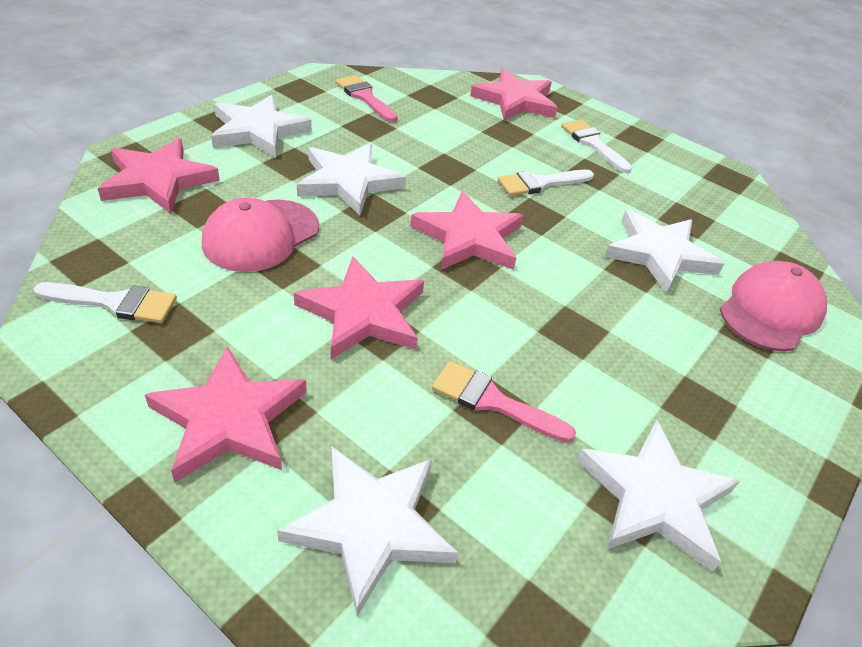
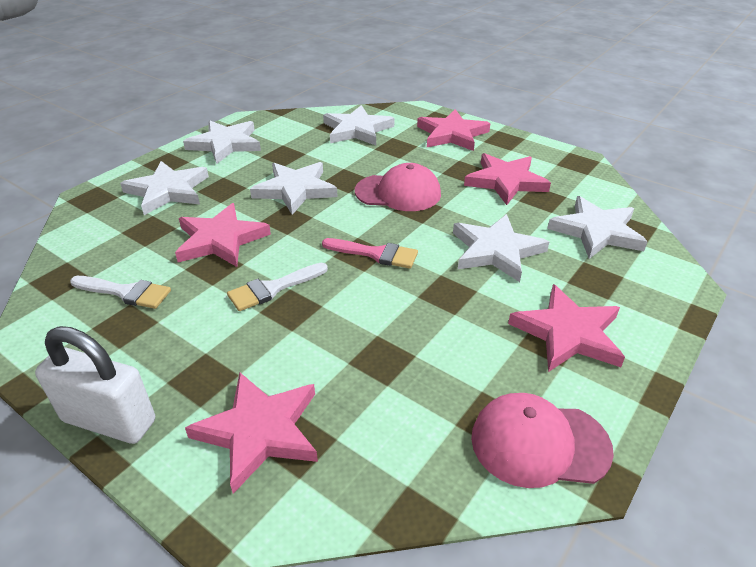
pink brush: [336,75,397,122] [432,361,576,443] = 2 -> [322,238,418,269] = 1
white brush: [33,282,177,323] [498,170,594,196] [561,120,632,173] = 3 -> [70,276,171,309] [227,263,328,311] = 2
white padlock: none = 0 -> [35,326,155,444] = 1
white star: [211,95,312,158] [277,446,458,616] [297,144,406,215] [577,420,740,572] [604,210,724,293] = 5 -> [120,161,209,215] [183,120,261,164] [250,162,338,215] [323,105,394,145] [453,214,549,282] [547,196,648,259] = 6

